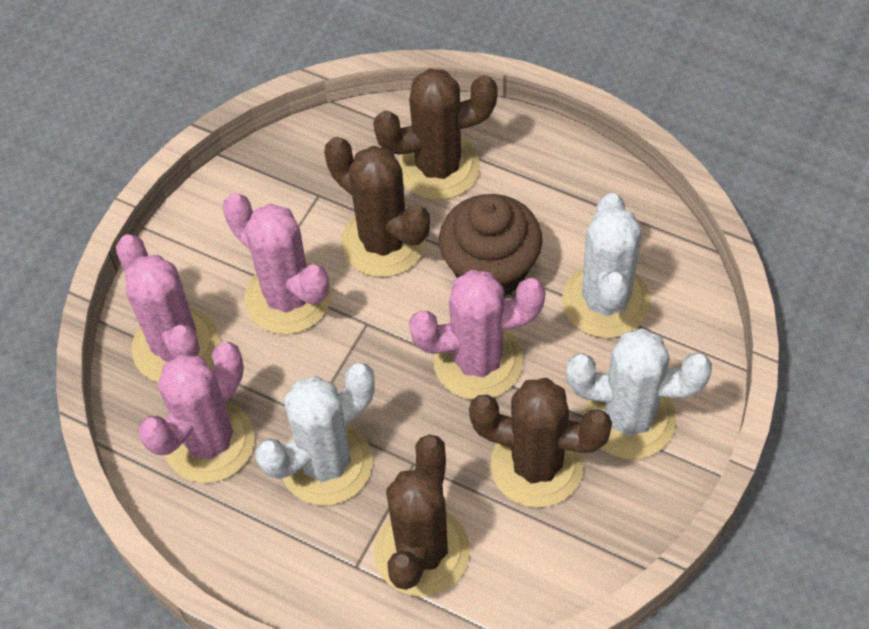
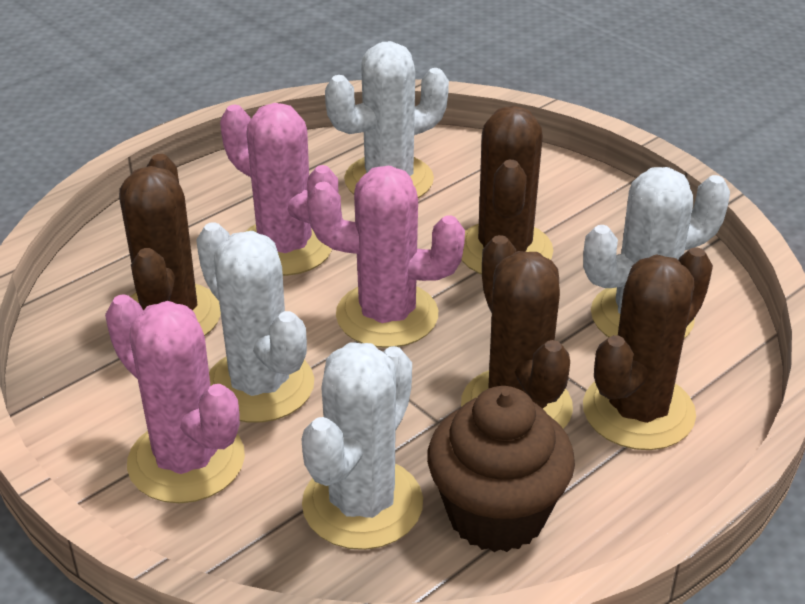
pink cactus: [116,235,220,382] [138,342,255,483] [223,193,331,334] [409,270,546,400] = 4 -> [105,294,245,503] [220,103,338,276] [307,166,465,348] = 3
white cactus: [256,363,375,505] [562,193,650,338] [566,328,712,459] = 3 -> [196,222,314,423] [301,342,423,550] [325,41,449,198] [583,167,730,338] = 4

